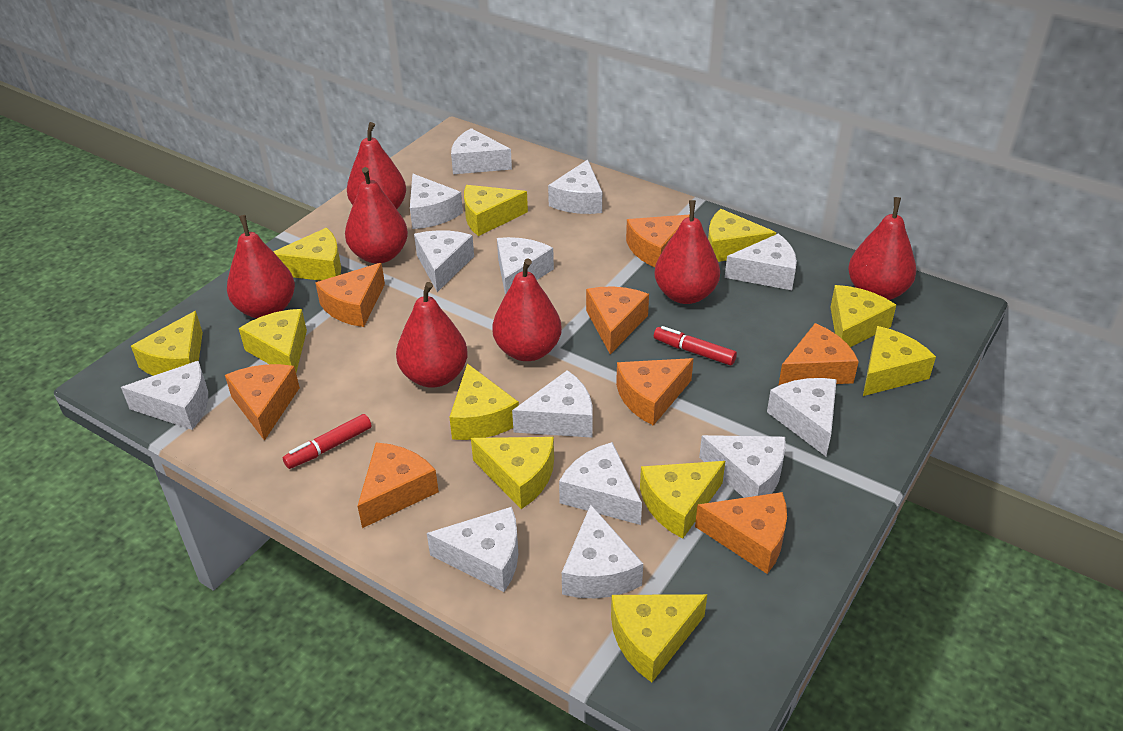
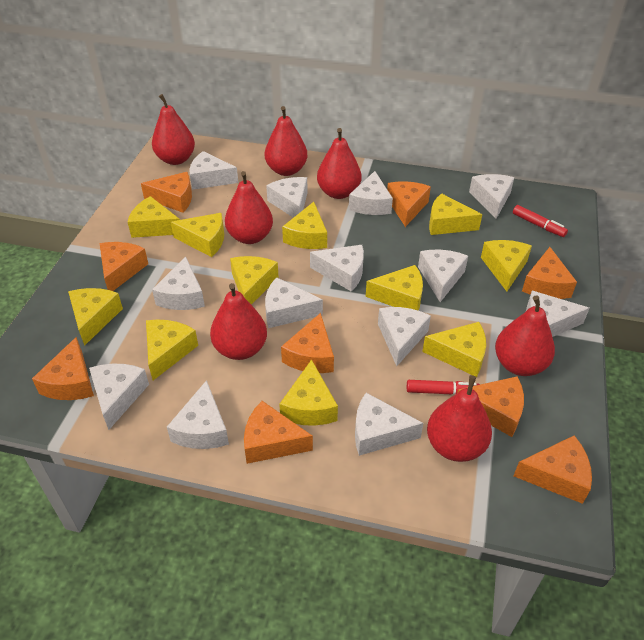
orange cheese: [225,364,300,441] [315,263,385,327] [358,442,439,528] [586,286,649,354] [616,358,694,425] [626,214,690,267] [695,492,787,574] [778,323,859,386] = 8 -> [32,337,94,400] [100,242,148,291] [141,172,192,213] [244,401,313,464] [281,313,334,373] [387,181,431,227] [457,376,524,437] [514,435,592,504] [522,247,577,299] = 9

